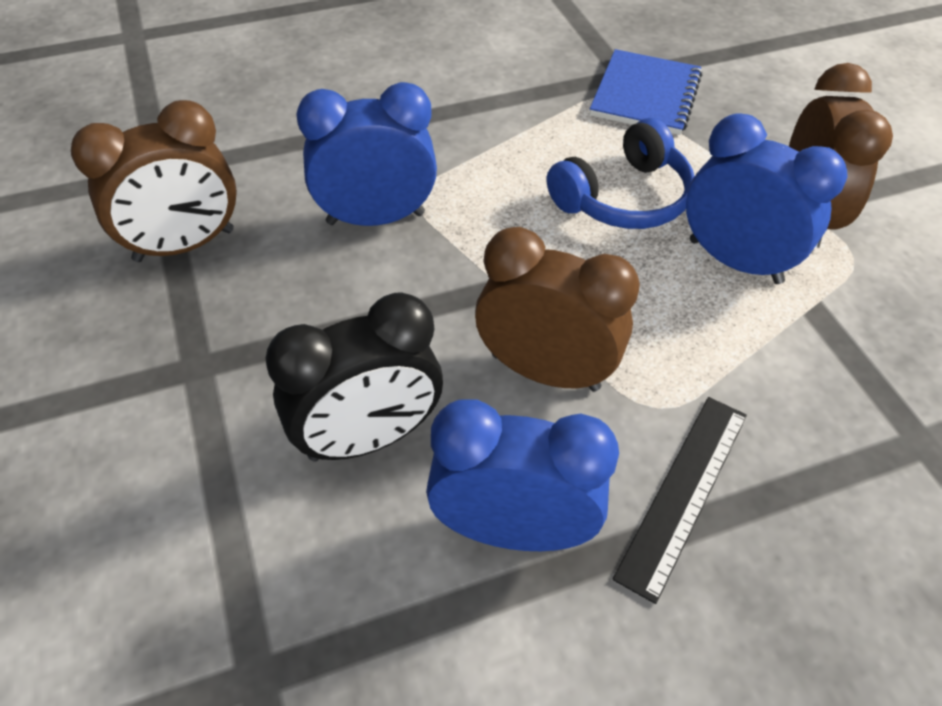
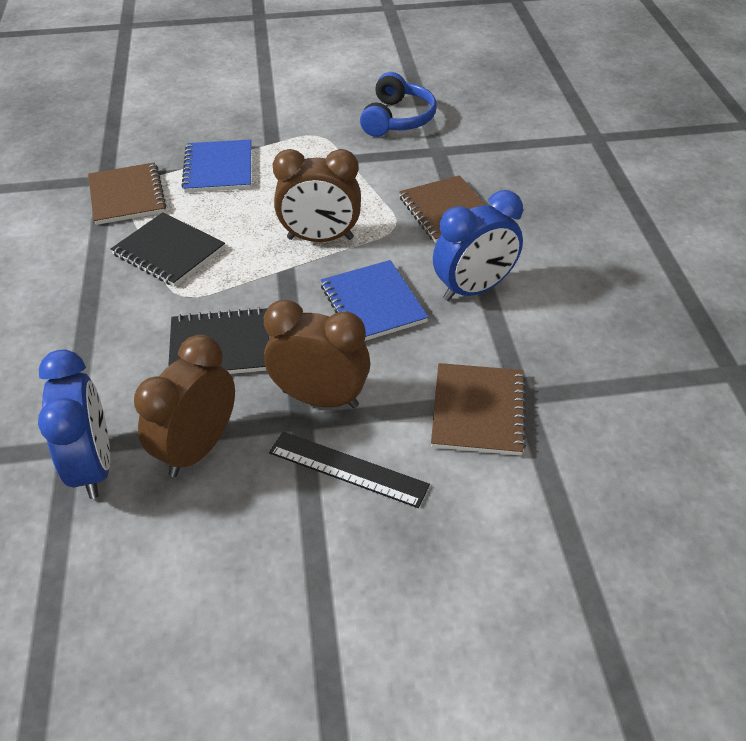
black clock: [265,292,443,462] = 1 -> none = 0
black notebook: none = 0 -> [111,212,225,287] [168,307,269,374] = 2
blue clock: [296,82,437,226] [426,399,619,551] [686,113,847,284] = 3 -> [38,349,110,499] [433,190,523,301] = 2
blue notebook: [590,49,702,135] = 1 -> [181,139,251,193] [321,260,429,341] = 2
brown notebook: none = 0 -> [88,162,166,225] [399,175,485,243] [431,363,526,456] = 3

